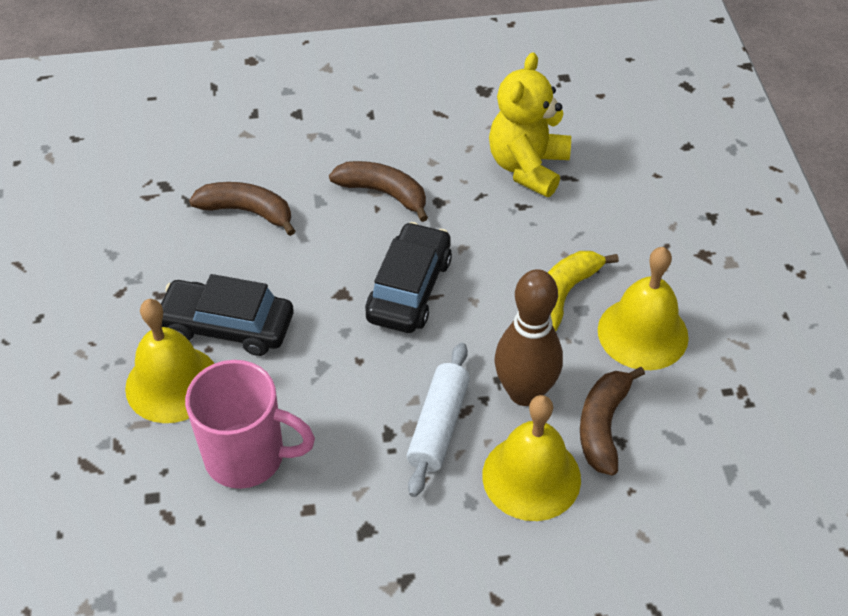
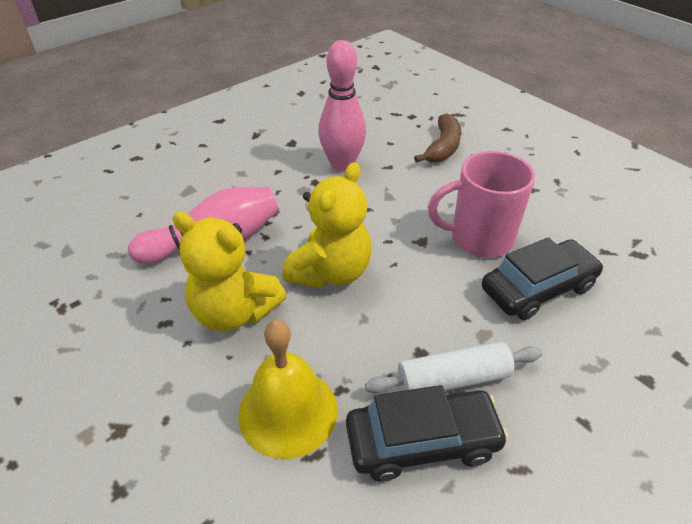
brown banana: [189,182,295,236] [329,161,428,222] [580,367,645,475] = 3 -> [414,114,461,163] = 1
brown bowling pin: [495,269,563,406] = 1 -> none = 0
pink bowling pin: none = 0 -> [128,187,279,264] [318,40,366,172] = 2
yellow banana: [548,251,619,332] = 1 -> none = 0
yellow bell: [125,299,214,423] [482,395,581,521] [598,247,689,370] = 3 -> [238,320,338,459] = 1
yellow teddy bear: [489,52,571,197] = 1 -> [173,212,287,331] [282,162,372,288] = 2

